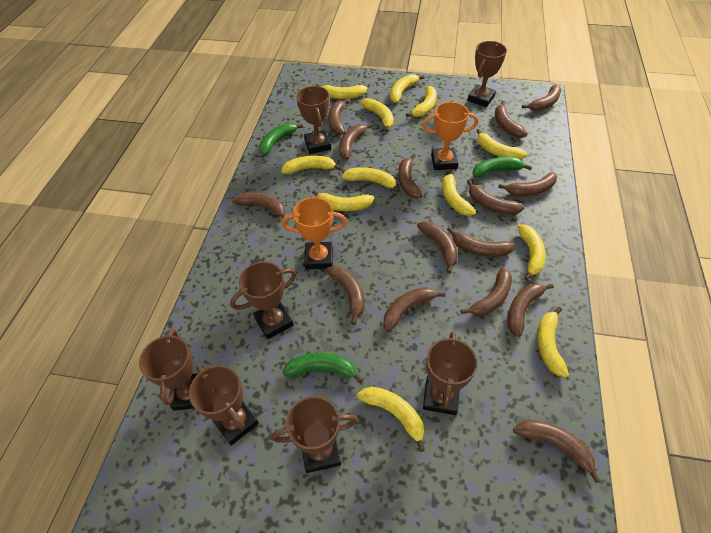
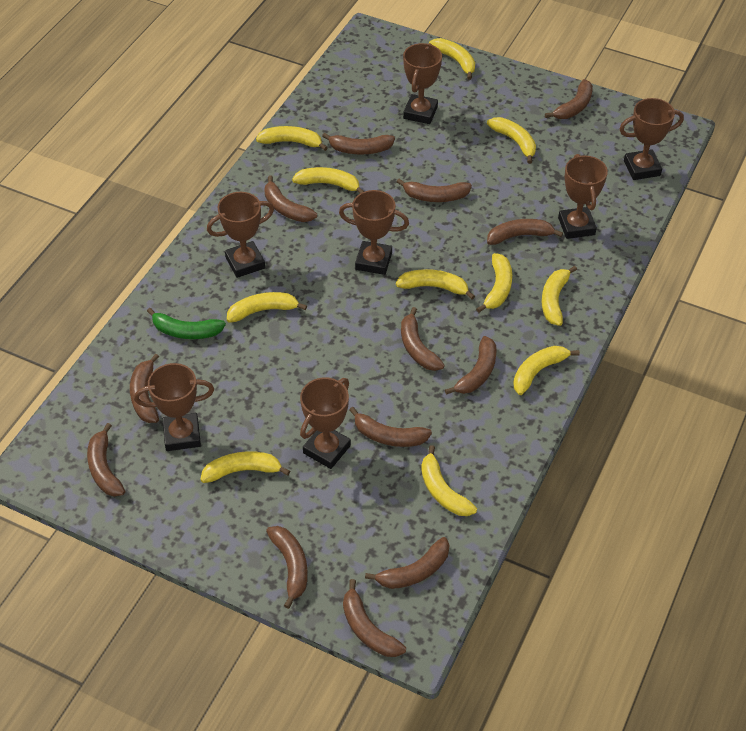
brown banana: [232,192,285,219] [326,266,365,325] [328,98,349,135] [339,123,373,160] [384,287,446,332] [398,154,422,198] [417,221,458,273] [447,227,515,257] [461,267,512,316] [467,180,524,215] [495,101,528,138] [498,172,557,196] [507,283,554,337] [513,419,601,483] [522,84,561,111] = 15 -> [87,423,125,497] [130,353,159,423] [264,175,317,222] [266,526,308,609] [322,133,395,155] [343,579,406,657] [349,407,432,447] [365,537,449,589] [397,179,472,202] [401,307,445,371] [445,336,497,395] [487,219,563,245] [545,79,593,119] = 13
green banana: [259,123,303,156] [283,352,364,383] [473,157,532,178] = 3 -> [147,308,226,339] = 1
orange trophy: [281,197,347,269] [422,102,478,170] = 2 -> none = 0
yellow banana: [281,156,342,174] [312,190,374,211] [316,84,367,99] [342,167,400,192] [357,387,425,452] [360,98,394,132] [390,74,425,103] [406,86,437,117] [442,169,476,216] [476,129,527,159] [517,225,546,281] [537,307,569,378] = 12 -> [200,451,290,483] [227,292,307,323] [256,126,328,151] [292,167,364,193] [396,269,475,299] [421,445,477,516] [429,38,475,80] [476,253,512,313] [487,117,536,164] [513,346,580,395] [542,266,577,326] = 11

